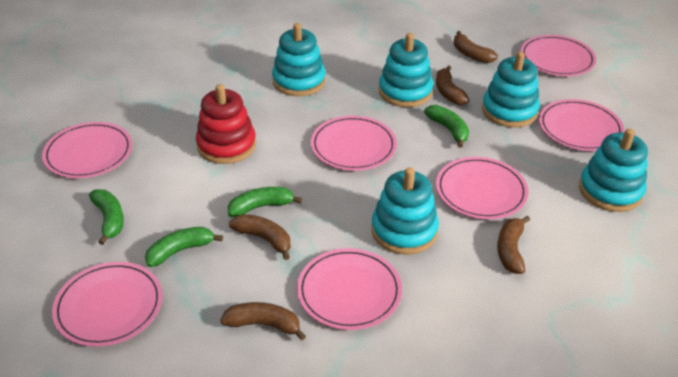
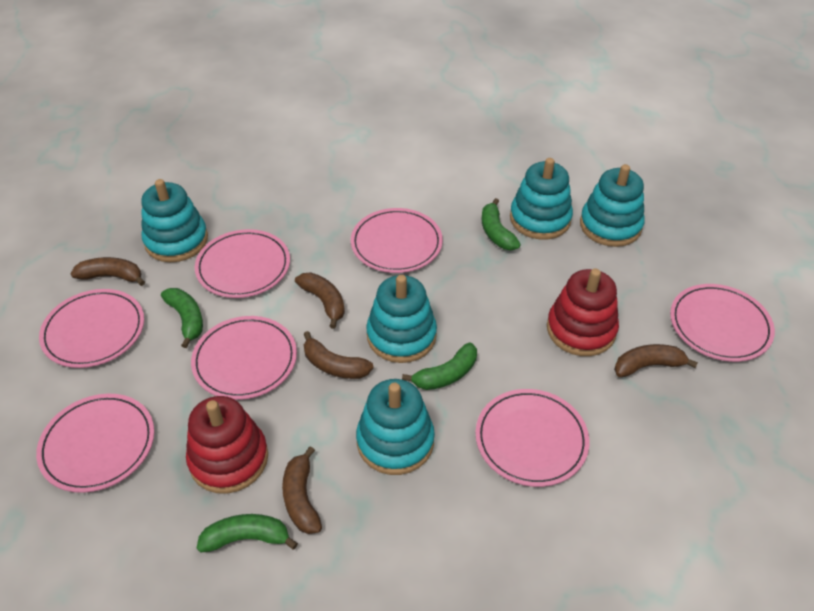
red stacking toy: [196,84,256,164] = 1 -> [186,396,268,494] [547,268,619,356] = 2

